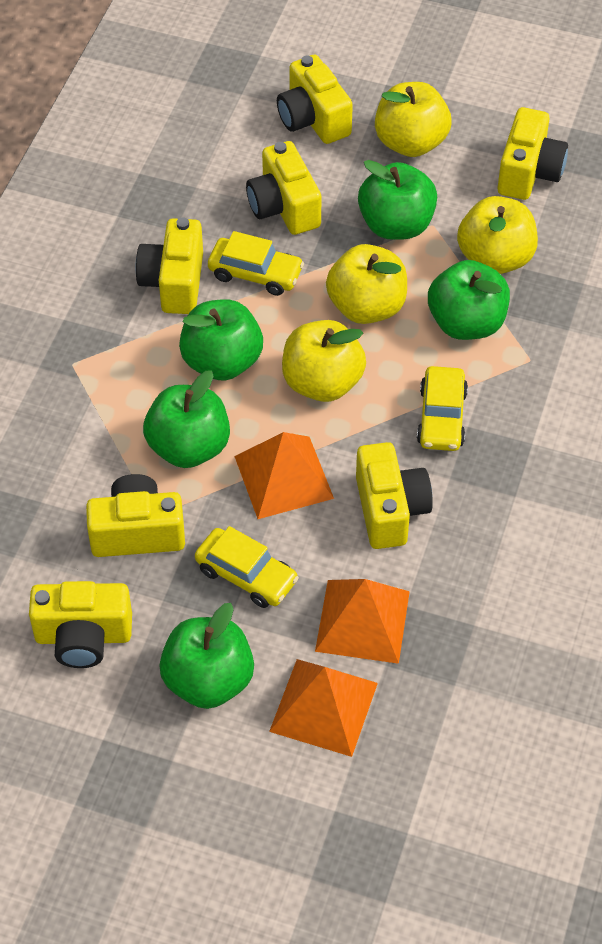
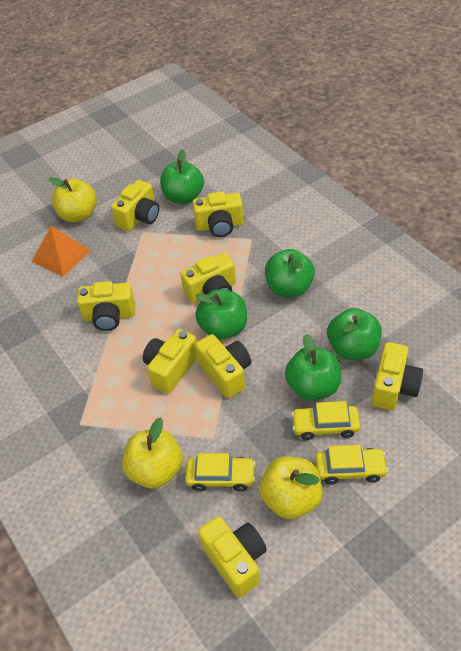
orange pyramid: [234,432,334,519] [269,659,378,757] [315,579,410,664] = 3 -> [32,226,91,277] = 1
yellow apple: [282,320,366,402] [326,244,407,324] [375,82,451,157] [457,196,538,274] = 4 -> [49,177,97,222] [122,417,183,489] [259,456,323,519] = 3
yellow camera: [29,581,132,668] [86,474,185,557] [135,217,203,314] [246,141,322,235] [277,55,353,144] [356,442,433,549] [498,107,568,200] = 7 -> [77,281,135,331] [111,180,159,231] [143,329,197,394] [181,253,236,303] [193,192,244,237] [195,334,251,398] [198,516,267,597] [372,342,423,410] = 8

